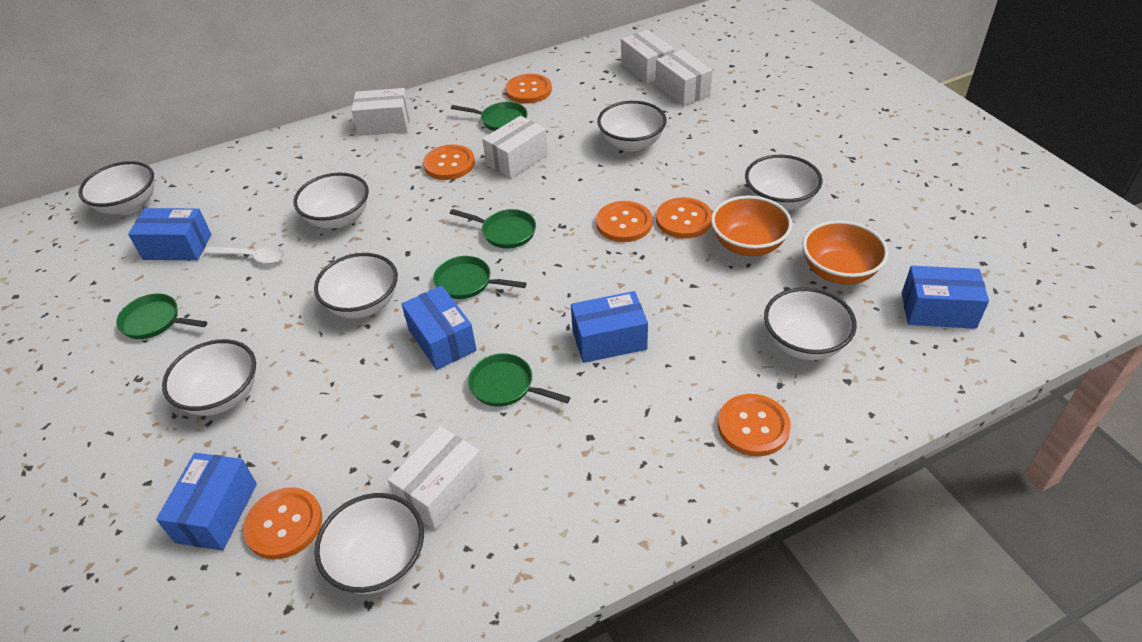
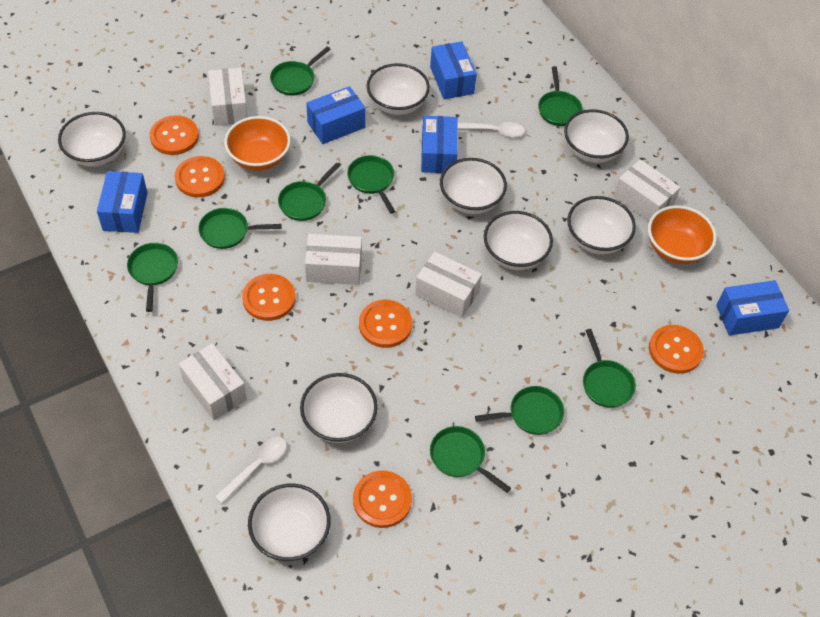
green pan: [116,294,207,339] [433,256,527,299] [450,209,536,249] [451,102,527,131] [468,353,571,407] = 5 -> [127,243,178,312] [198,208,282,249] [270,47,331,96] [278,163,341,221] [347,155,395,214] [430,426,511,493] [475,386,564,435] [538,66,583,126] [583,329,636,408] = 9
white spoon: [204,246,285,264] = 1 -> [215,437,287,504] [458,122,525,137] = 2

